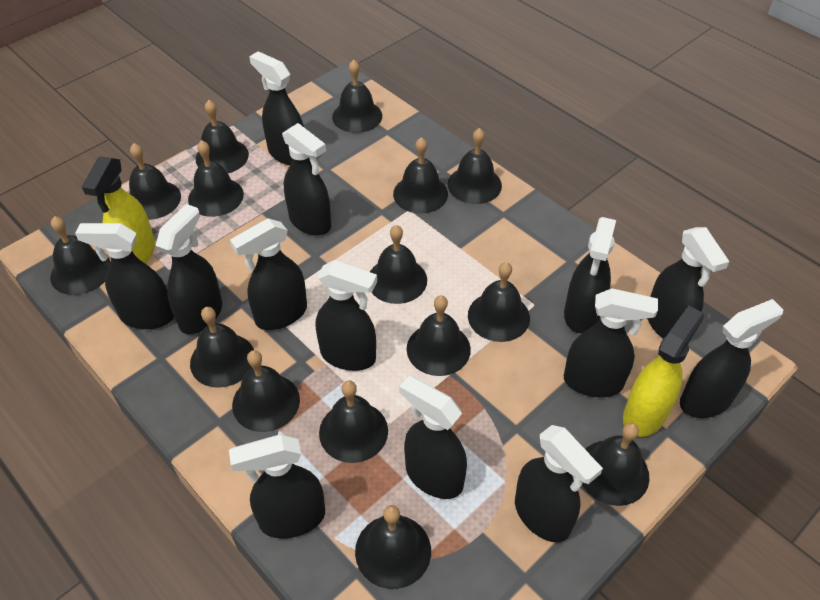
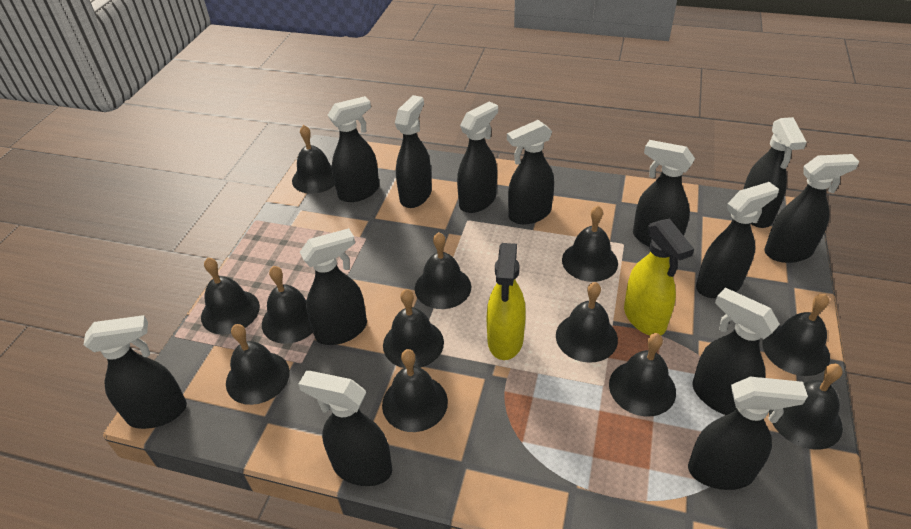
black bell: [50,216,111,295] [129,143,181,220] [188,140,244,217] [190,307,254,388] [196,100,249,173] [232,350,300,432] [319,380,388,463] [332,60,382,133] [355,505,431,589] [370,225,427,304] [393,137,448,214] [407,295,471,376] [448,128,502,204] [468,262,530,342] [582,423,649,506] = 15 -> [201,258,260,335] [226,324,290,405] [262,266,313,344] [292,125,335,194] [382,349,448,432] [383,289,444,368] [415,232,471,309] [556,282,618,363] [562,206,618,282] [609,333,676,417] [762,294,830,376] [769,364,843,450] = 12

